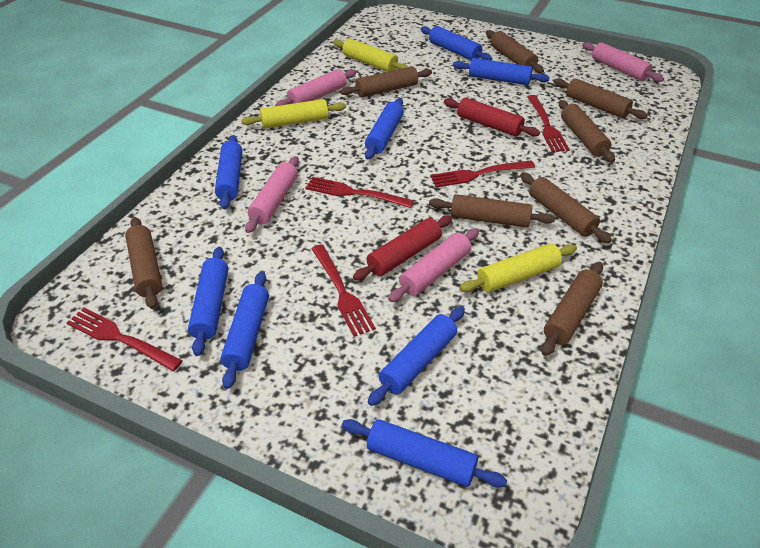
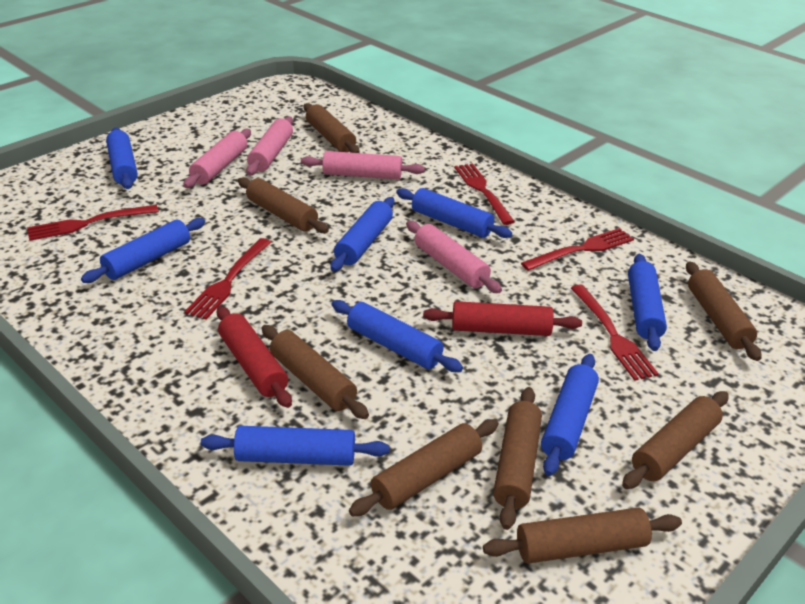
yellow rolling pin: [241,99,346,129] [333,38,408,72] [459,244,577,293] = 3 -> none = 0

